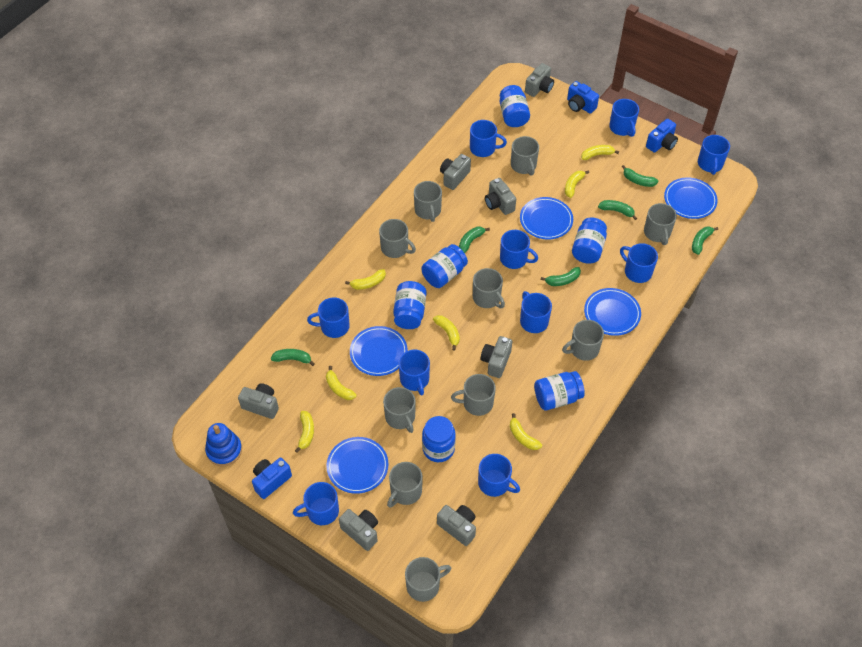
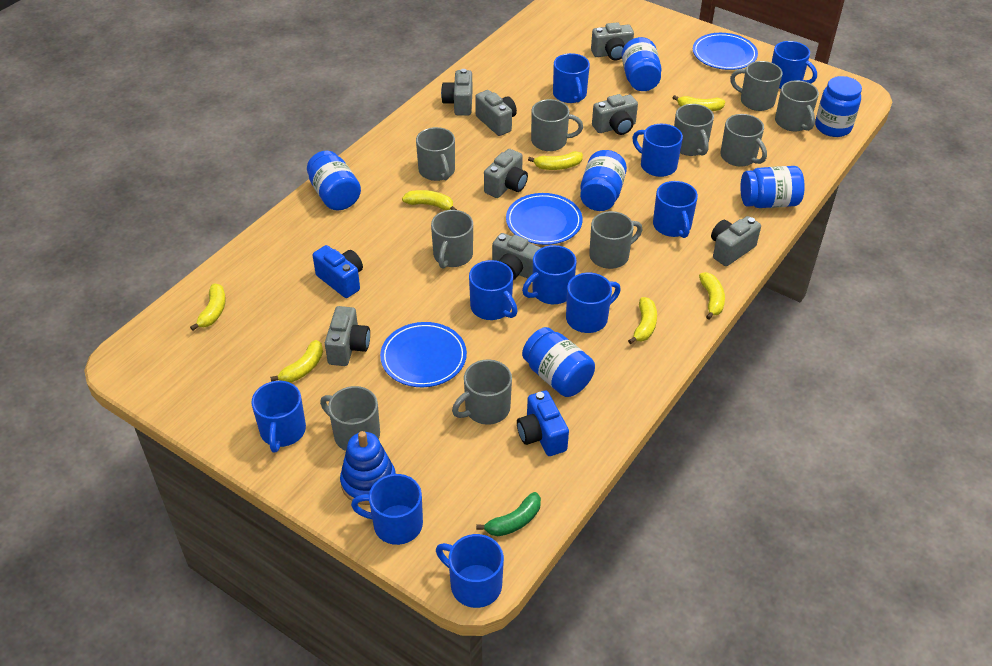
blue camera: [252,458,292,499] [567,81,599,114] [646,119,678,153] = 3 -> [313,245,363,298] [517,391,569,456] = 2
blue plate: [326,437,388,494] [350,326,408,376] [520,197,573,240] [584,288,641,336] [664,178,718,219] = 5 -> [380,322,467,387] [506,193,583,245] [693,33,758,70] = 3
green banana: [271,349,315,366] [459,227,490,253] [541,267,581,286] [598,200,637,220] [622,165,658,187] [692,227,718,255] = 6 -> [476,492,541,536] = 1
grey camera: [238,383,279,419] [339,509,378,551] [437,505,476,546] [440,154,471,190] [480,336,512,378] [485,178,516,215] [525,63,554,97] = 7 -> [325,306,370,366] [441,69,472,116] [475,90,517,136] [484,149,528,198] [492,233,541,280] [591,22,634,60] [592,94,638,135] [711,216,761,266] = 8

